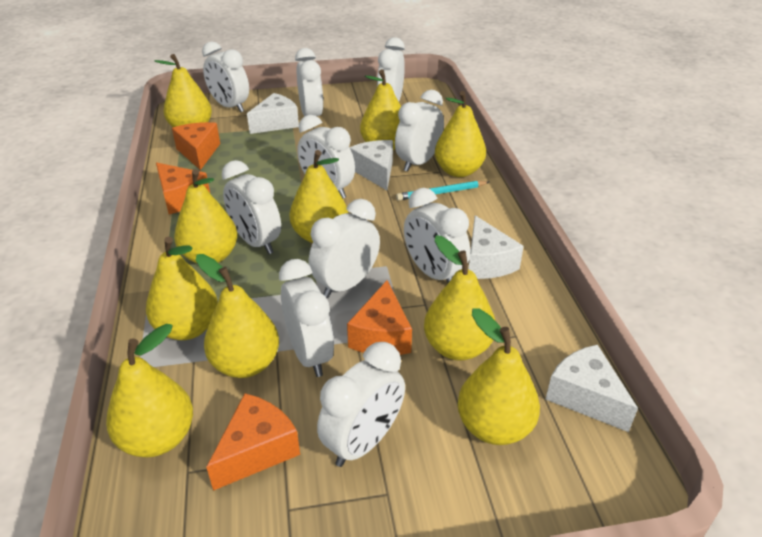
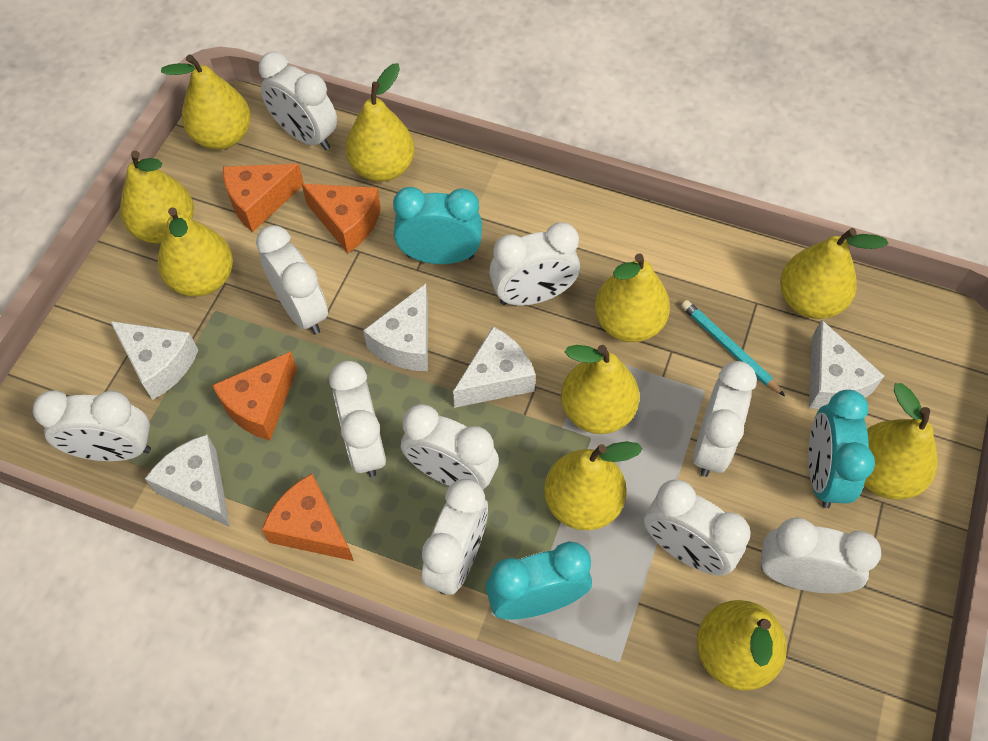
turquoise clock: none = 0 -> [393,187,482,264] [486,541,592,620] [808,390,875,508] = 3
white cheese: [247,93,299,134] [349,140,393,190] [468,215,524,279] [545,345,638,432] = 4 -> [110,321,198,400] [145,435,230,527] [363,284,428,371] [453,327,536,408] [809,319,884,409] = 5

